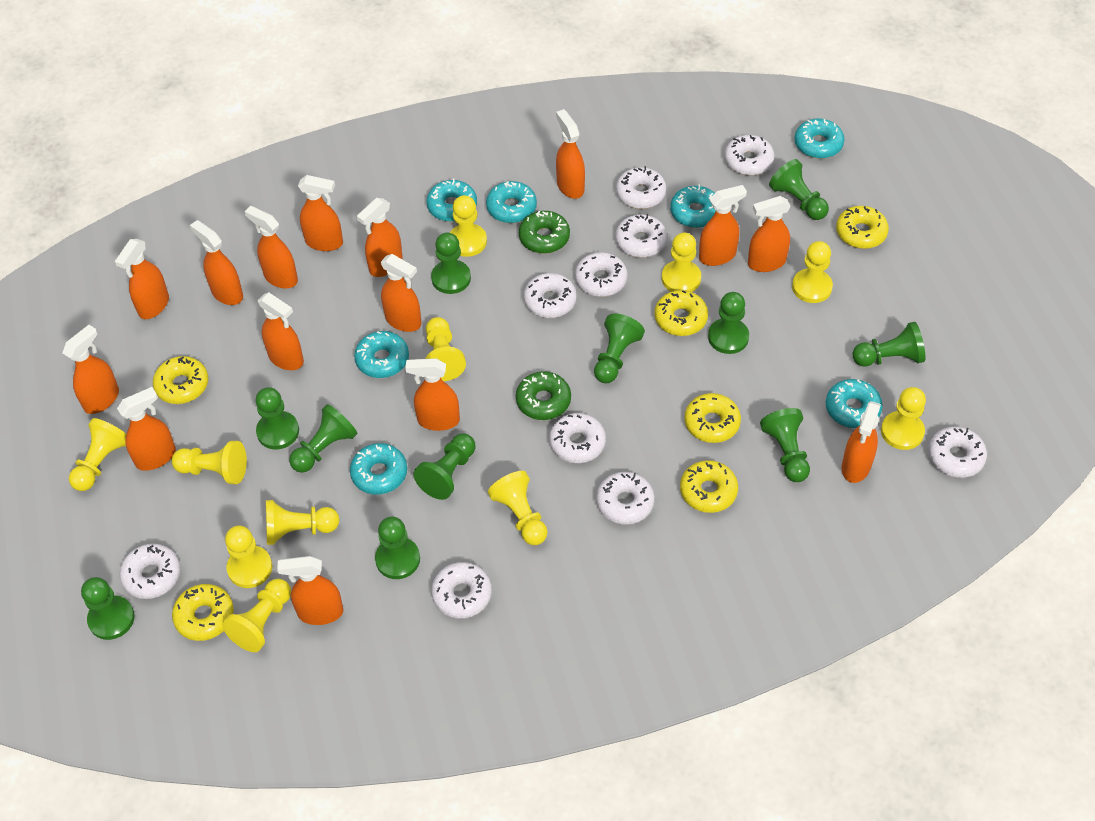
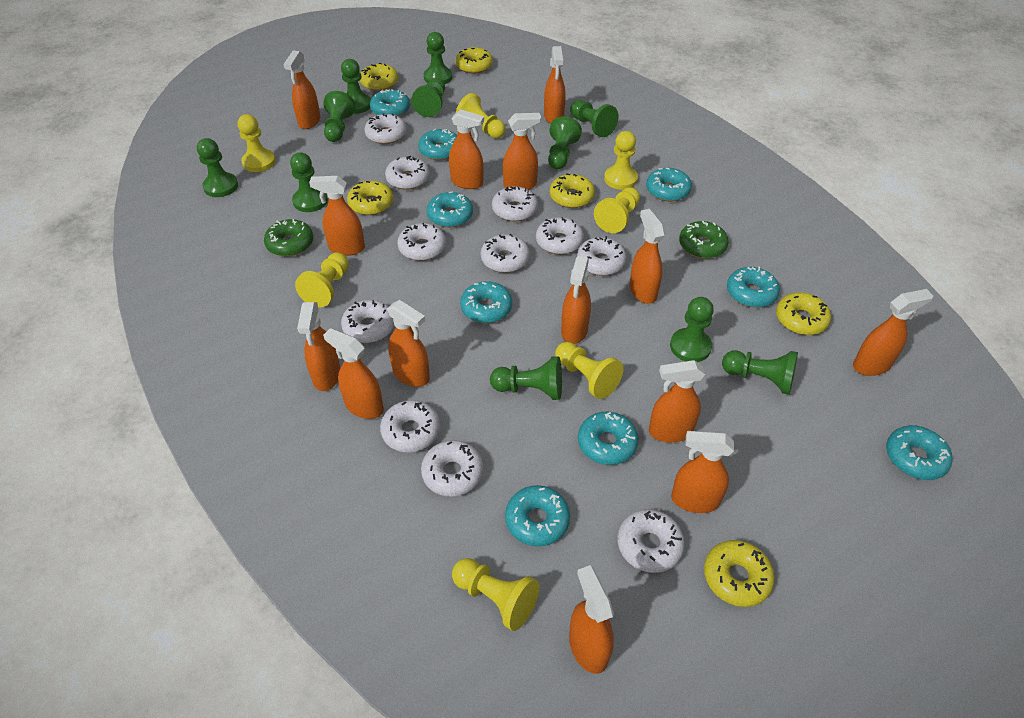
orange spray bottle: [62,325,119,414] [115,239,169,319] [117,387,176,471] [190,220,243,305] [244,206,298,288] [258,292,304,370] [277,556,343,625] [298,175,343,251] [357,198,403,277] [381,254,421,332] [405,358,460,431] [556,109,585,199] [699,185,747,266] [748,196,791,272] [842,401,881,483] = 15 -> [283,50,320,129] [297,302,341,391] [309,176,365,256] [323,328,384,419] [387,300,430,387] [449,109,484,189] [503,113,541,190] [544,46,566,124] [561,256,591,344] [569,565,614,674] [629,209,665,304] [649,360,705,443] [671,431,734,513] [853,289,933,376] = 14
turquoise donut: [350,443,407,495] [354,331,409,378] [426,179,477,222] [486,181,537,223] [670,185,716,228] [794,119,845,159] [825,379,883,428] = 7 -> [370,89,410,117] [418,129,457,160] [427,192,473,227] [460,281,512,323] [505,485,570,546] [578,412,639,465] [646,168,692,202] [727,266,780,307] [886,425,952,480] = 9
white donut: [119,544,180,599] [431,562,492,618] [524,273,577,318] [549,413,606,463] [575,252,628,297] [596,472,655,524] [615,214,667,258] [616,166,666,209] [724,135,775,175] [928,426,987,478] = 10 -> [341,300,394,343] [364,113,406,144] [380,400,440,452] [385,156,430,190] [397,223,446,261] [421,440,483,497] [481,234,530,273] [492,186,538,221] [536,217,584,254] [577,236,627,276] [617,509,685,573] = 11
yellow pawn: [69,418,126,491] [171,441,247,484] [222,579,291,652] [225,526,272,588] [266,500,339,545] [425,317,466,381] [450,195,487,257] [488,471,548,545] [662,233,701,292] [792,241,833,303] [881,387,926,450] = 11 -> [237,114,276,172] [295,252,349,307] [452,558,539,631] [456,93,506,139] [555,342,623,399] [594,187,640,233] [604,131,638,190] = 7

